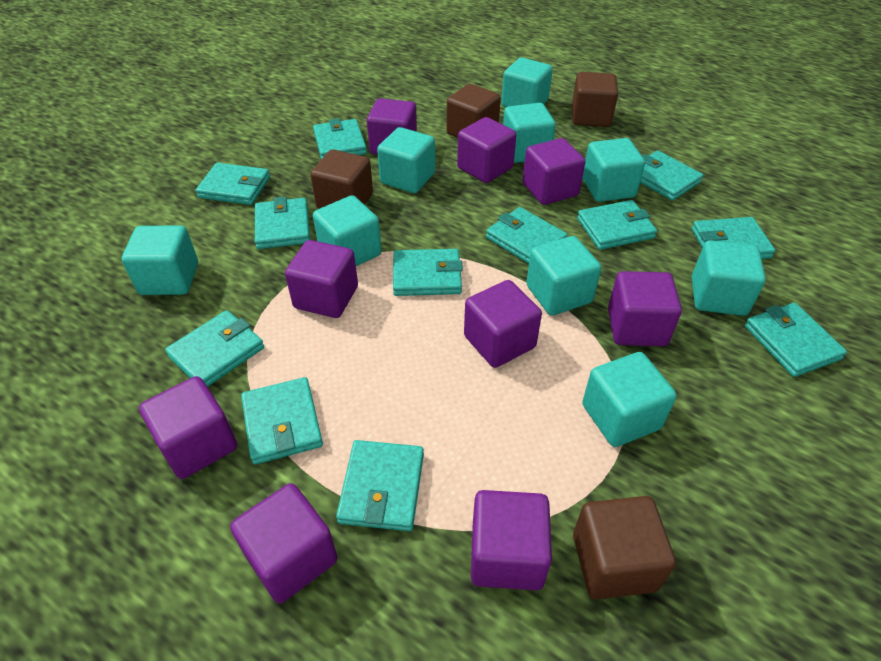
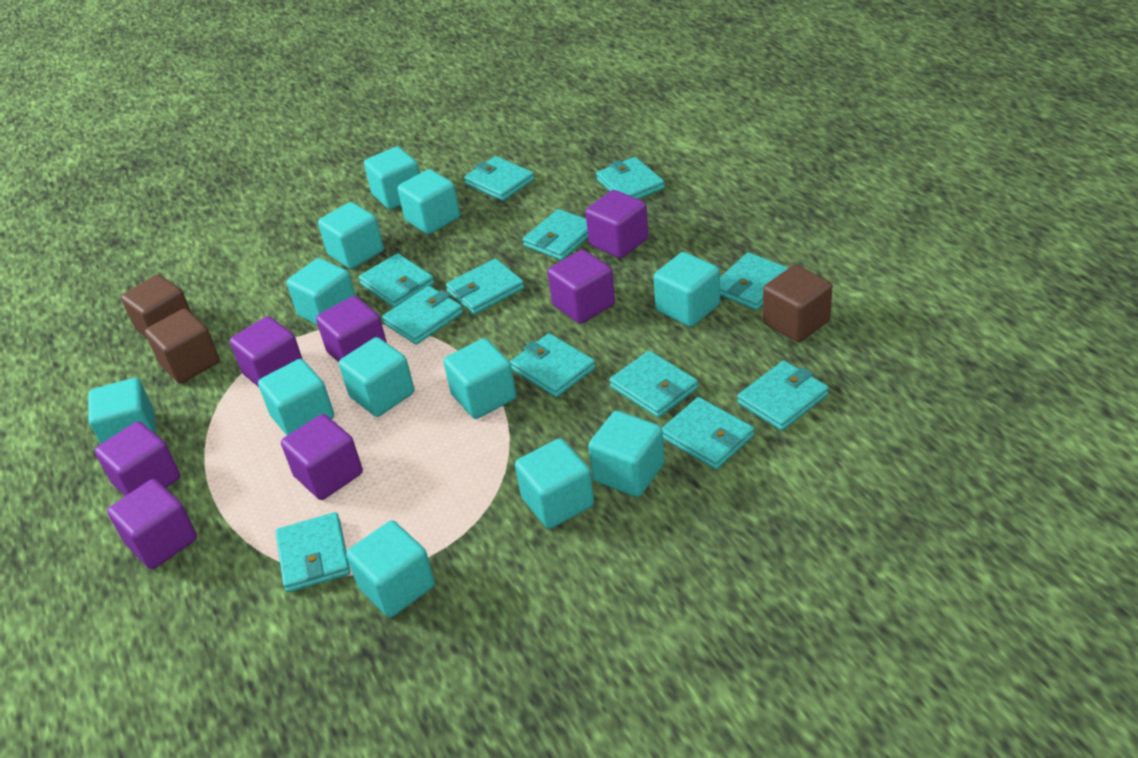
brown cube: [310,149,373,209] [446,84,501,138] [572,72,618,127] [573,496,676,600] = 4 -> [121,274,191,338] [145,309,220,384] [763,265,832,342] = 3
purple cube: [139,376,237,479] [230,483,337,603] [285,240,358,318] [367,98,417,155] [457,117,516,183] [464,280,542,368] [471,490,552,590] [523,138,585,205] [608,271,682,346] = 9 -> [95,421,180,496] [107,479,197,569] [230,316,302,387] [281,414,363,500] [316,296,387,363] [548,250,615,324] [585,190,649,258] = 7
turquoise cube: [122,225,198,295] [313,195,382,266] [377,127,435,193] [501,57,553,107] [503,103,556,163] [526,236,601,316] [582,352,677,447] [583,138,645,202] [692,240,766,316] = 9 -> [88,378,156,444] [258,359,334,435] [287,258,356,325] [318,202,384,269] [339,337,414,417] [346,520,435,618] [364,146,420,210] [397,169,460,234] [443,338,516,419] [515,438,594,529] [588,411,665,497] [653,252,720,327] = 12

